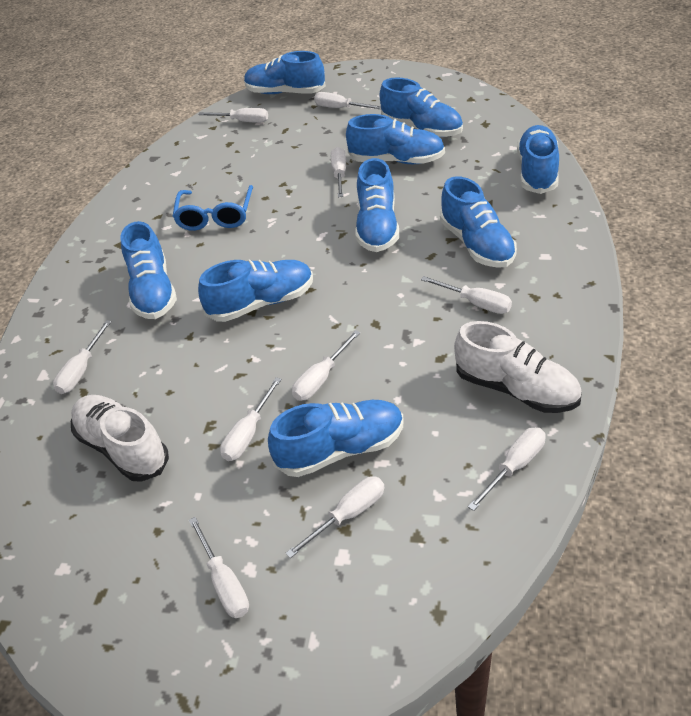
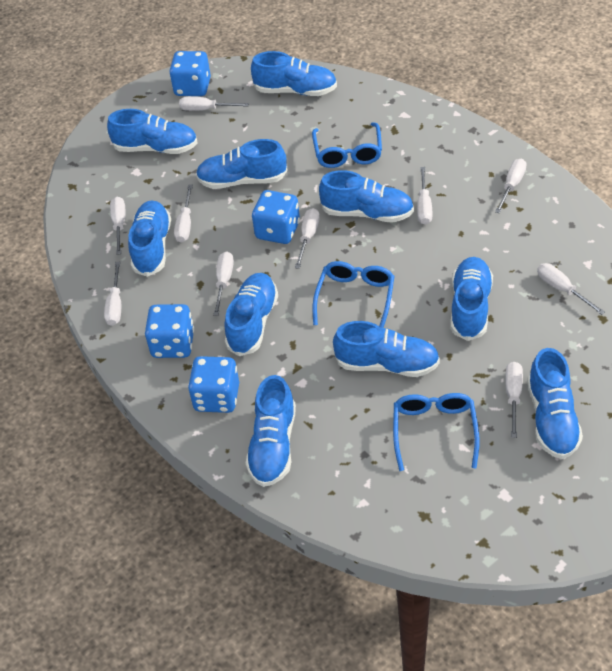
blue dice: none = 0 -> [145,304,194,358] [169,51,211,96] [188,356,239,413] [252,190,300,244] = 4
blue glasses: [172,185,253,231] = 1 -> [312,122,382,168] [313,261,395,328] [393,393,480,471] = 3
blue shoe: [121,221,177,319] [198,259,313,322] [244,51,326,94] [268,400,403,477] [346,114,445,164] [355,158,399,252] [380,78,463,137] [440,176,517,268] [517,125,559,194] = 9 -> [107,109,198,154] [128,201,171,277] [196,139,288,189] [225,273,278,356] [245,375,296,487] [251,51,337,96] [319,170,414,223] [333,321,440,377] [451,257,493,341] [527,348,583,459] = 10
white shoe: [71,395,169,482] [454,321,582,413] = 2 -> none = 0

